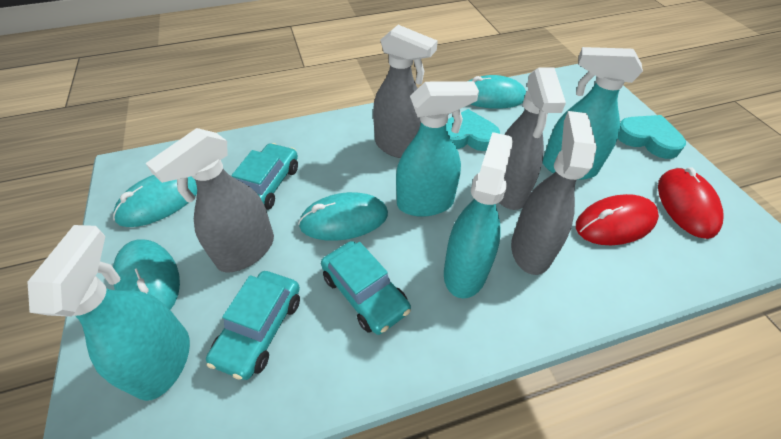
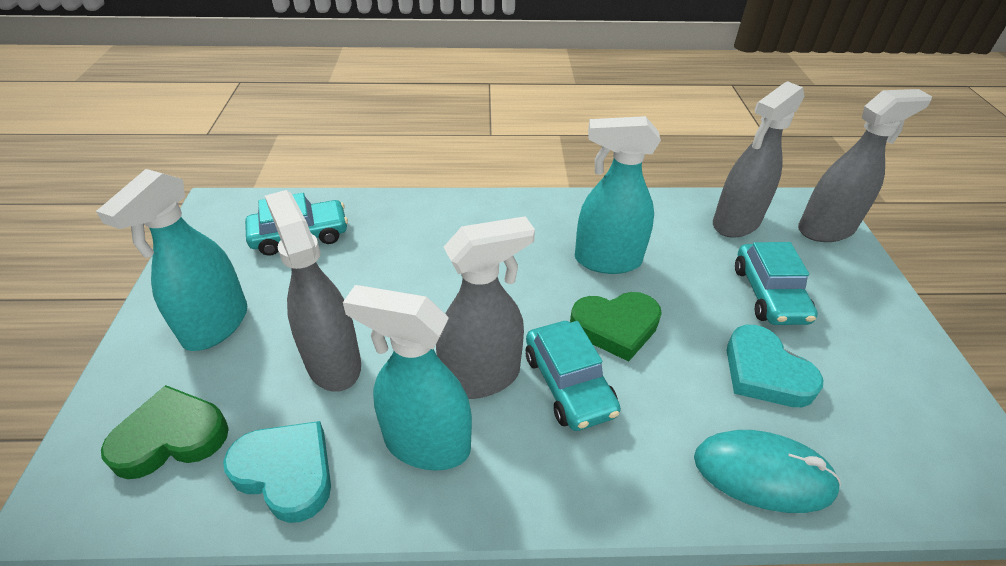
green heart: none = 0 -> [101,385,229,479] [570,292,662,362] = 2
red mouse: [576,194,659,245] [658,167,723,239] = 2 -> none = 0
turquoise mouse: [113,175,197,227] [113,239,180,310] [298,192,388,241] [469,75,526,109] = 4 -> [694,430,841,513] = 1
turquoise spray bottle: [28,225,190,401] [396,81,479,217] [444,132,513,299] [543,47,643,180] = 4 -> [96,169,247,351] [343,285,472,471] [575,116,661,274] = 3

